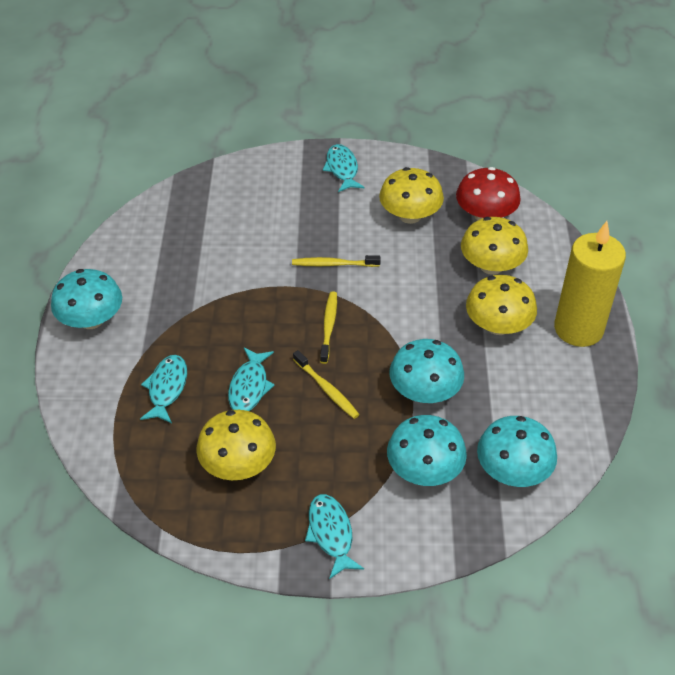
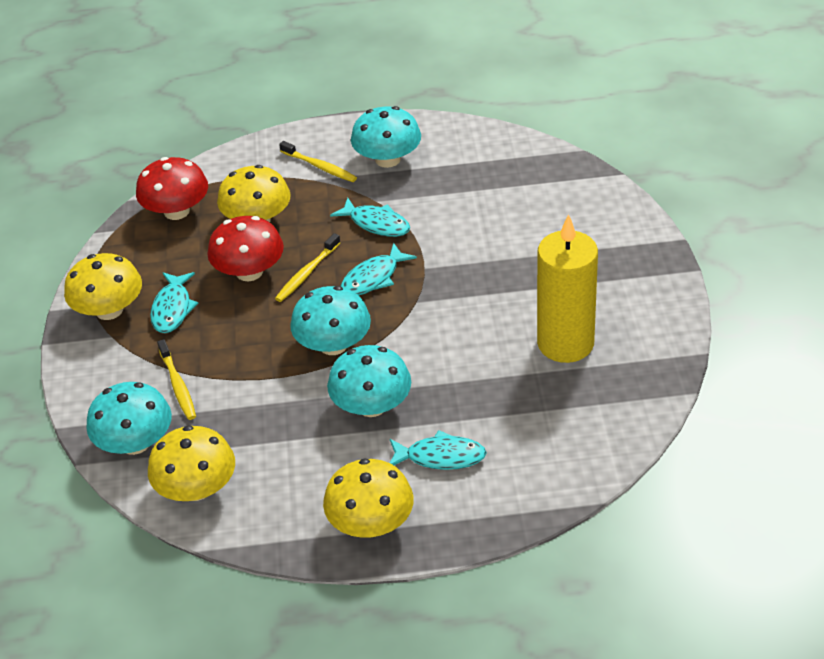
red mushroom: [456,167,521,221] = 1 -> [136,157,208,220] [208,216,284,281] = 2

